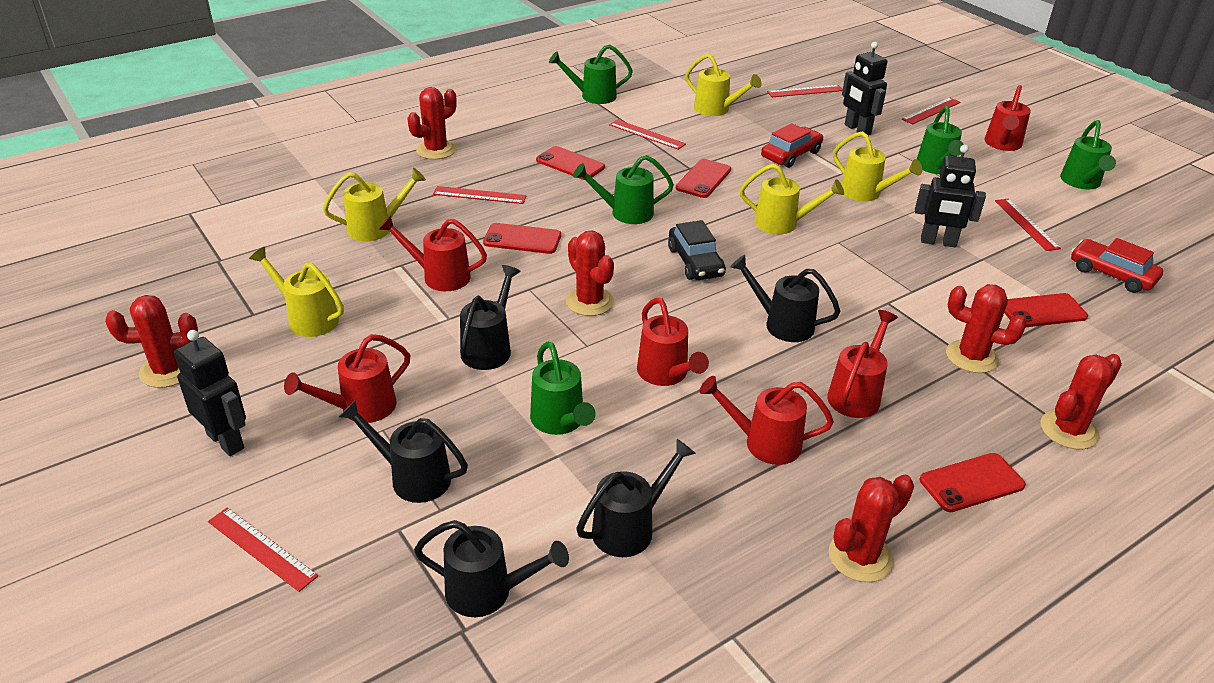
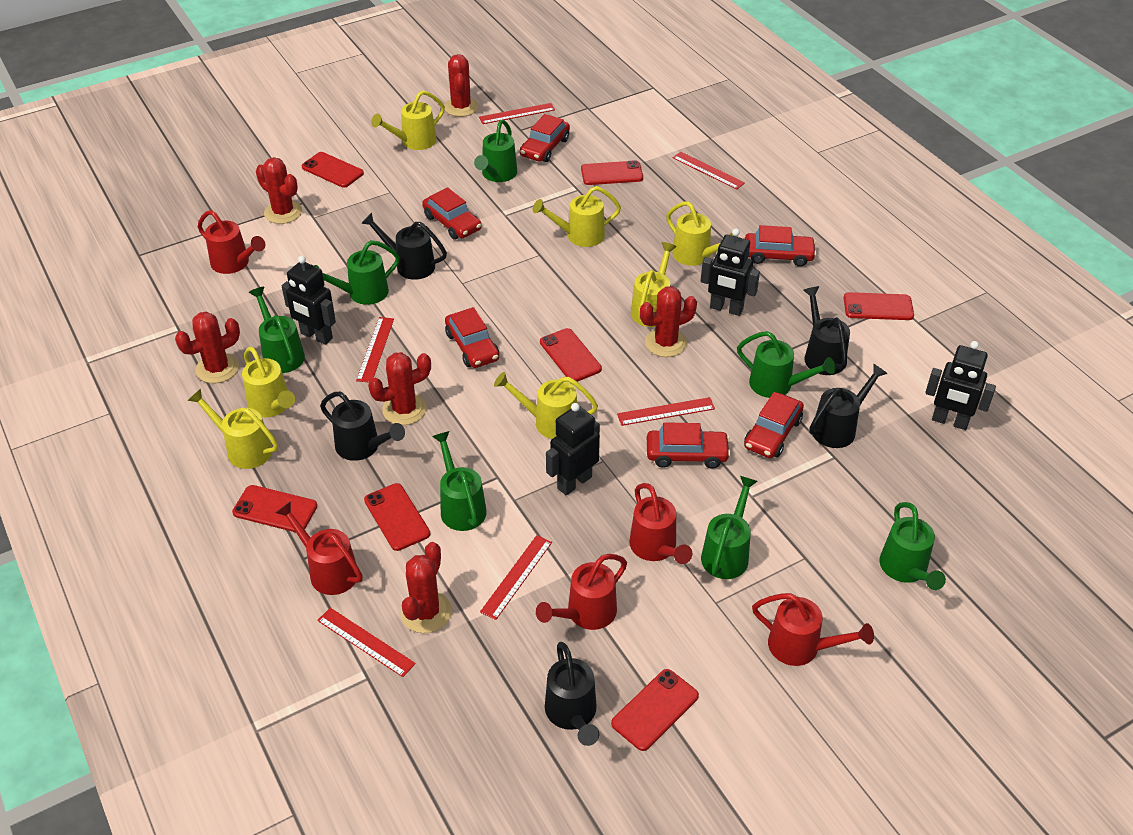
black car: [668,220,726,280] = 1 -> none = 0
black robot: [174,330,246,456] [842,42,887,135] [915,145,986,247] = 3 -> [282,256,336,345] [546,403,600,495] [701,229,760,316] [925,341,996,430] = 4
green watering can: [530,341,596,435] [549,44,633,104] [573,155,674,224] [917,106,964,174] [1060,120,1116,190] = 5 -> [249,287,305,373] [314,240,400,305] [432,431,487,531] [474,120,517,182] [701,476,758,579] [737,331,835,398] [880,502,946,590] = 7
red car: [761,123,823,168] [1071,238,1163,293] = 2 -> [422,187,482,240] [445,307,499,368] [520,114,570,162] [647,422,731,469] [744,392,804,458] [745,225,817,267] = 6
red phone: [483,223,561,254] [536,146,605,180] [676,159,731,198] [920,453,1026,512] [1004,293,1088,327] = 5 -> [232,485,317,532] [302,152,364,188] [364,483,430,551] [540,328,602,382] [581,160,643,185] [611,669,699,751] [844,292,914,320] = 7
red watering can: [284,334,411,423] [379,215,487,291] [637,298,709,386] [699,376,834,465] [827,310,898,418] [984,85,1031,151] = 6 -> [198,210,265,274] [275,501,363,595] [536,554,627,630] [629,483,692,564] [752,593,874,666] = 5
yellow watering can: [249,247,344,337] [323,168,426,241] [685,54,762,116] [740,164,844,234] [833,131,922,201] = 5 -> [187,388,278,469] [242,347,295,417] [371,90,445,150] [494,372,598,439] [533,186,621,247] [631,242,677,327] [666,201,738,266] = 7

